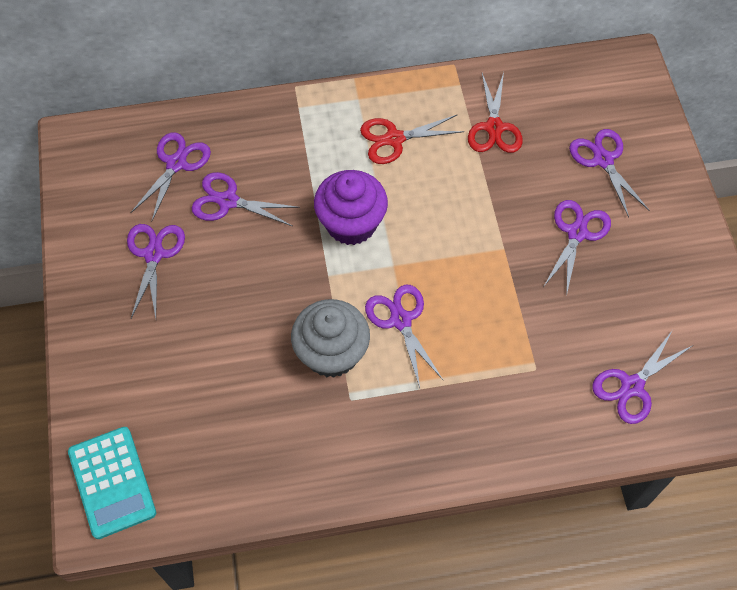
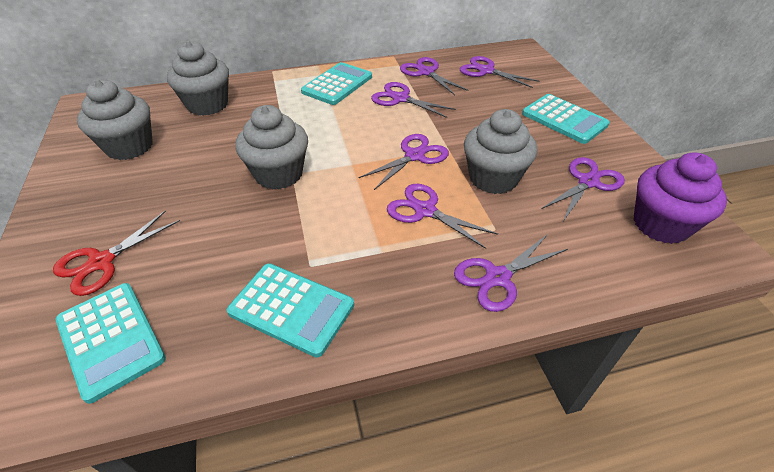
grey cupcake: [291,299,370,378] = 1 -> [77,79,153,160] [167,41,229,116] [235,105,308,190] [464,109,537,194] = 4
red scissors: [360,114,464,164] [468,72,523,153] = 2 -> [53,210,180,296] = 1
turquoise calculator: [68,427,156,539] = 1 -> [55,283,166,404] [227,263,354,358] [301,62,372,105] [522,94,610,144] = 4

